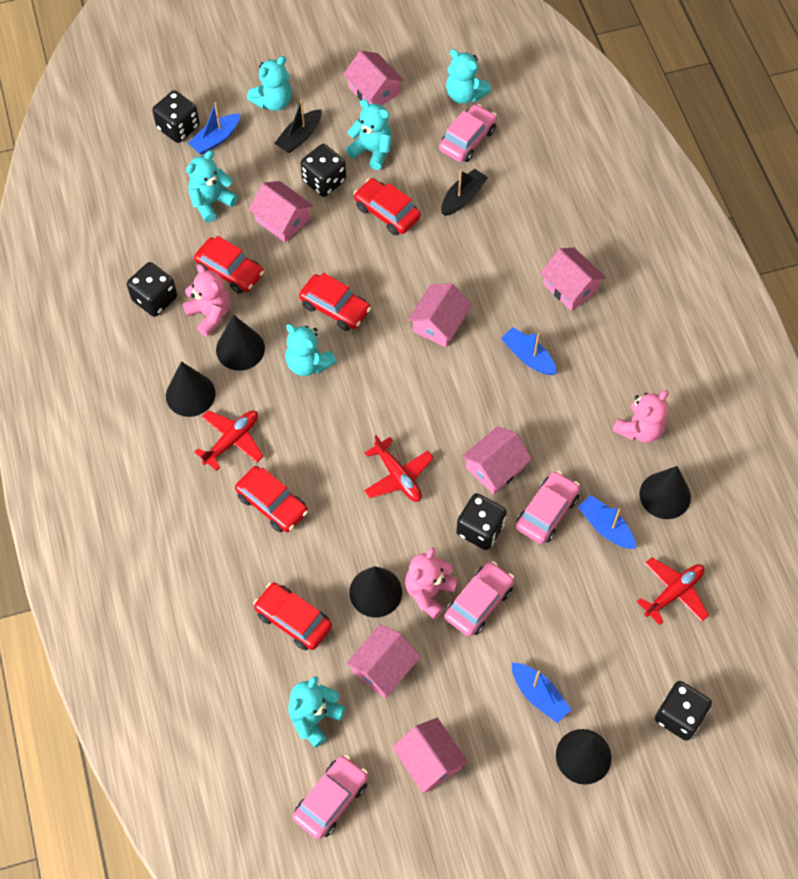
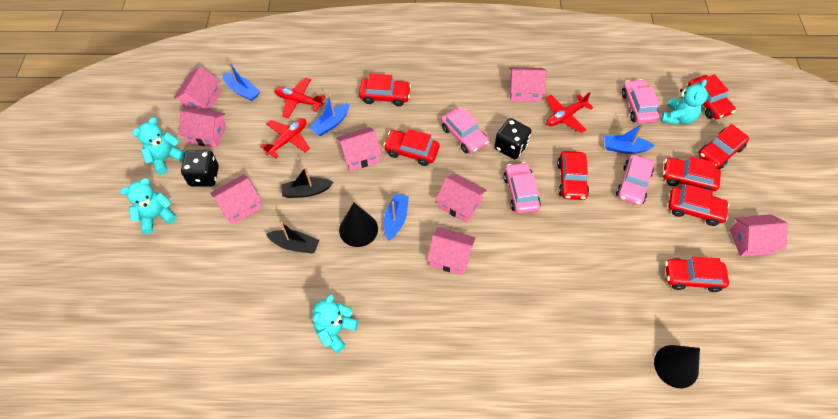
black cone: [166,362,215,417] [216,315,265,371] [349,566,402,618] [556,729,612,785] [640,466,691,519] = 5 -> [339,203,378,247] [654,345,700,388] = 2
black dice: [127,262,177,317] [152,90,200,143] [300,144,346,197] [456,493,507,550] [655,681,712,741] = 5 -> [181,151,219,186] [494,118,531,159] = 2
pink house: [249,181,313,242] [343,51,404,105] [346,625,421,698] [392,718,468,793] [408,283,472,347] [462,426,532,494] [540,247,606,311] = 7 -> [174,66,221,110] [179,108,226,148] [210,174,262,225] [336,127,382,171] [427,227,476,275] [435,173,487,223] [509,67,547,102] [730,214,788,257] = 8
pink teddy bear: [182,264,230,337] [405,547,458,619] [612,390,669,443] = 3 -> none = 0
red car: [194,236,264,294] [235,466,308,532] [253,582,332,650] [299,273,371,331] [354,178,421,235] = 5 -> [359,73,411,106] [383,129,440,166] [557,151,589,200] [663,157,721,191] [665,256,729,292] [668,184,729,226] [688,74,735,119] [698,124,749,169] = 8
turquoise teddy bear: [186,150,238,223] [247,56,292,111] [285,324,337,376] [288,676,345,748] [346,100,392,170] [446,49,491,104] = 6 -> [120,178,177,234] [132,117,185,175] [312,294,358,353] [661,79,708,125] = 4

